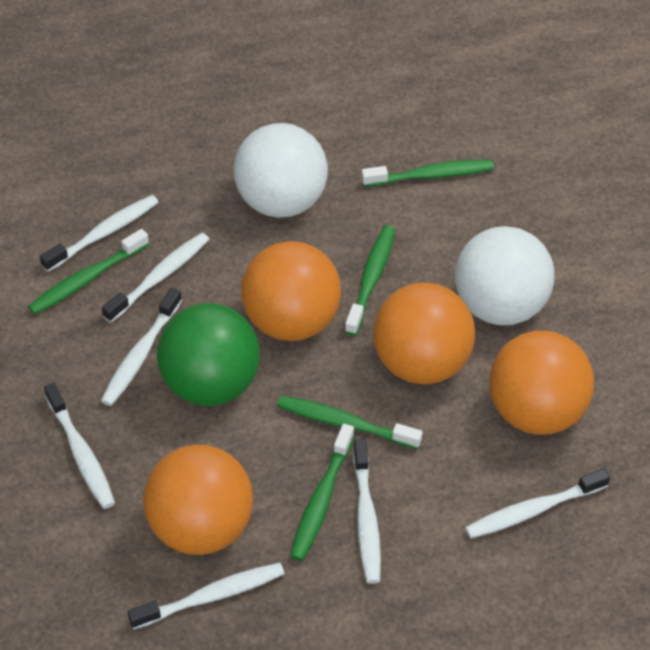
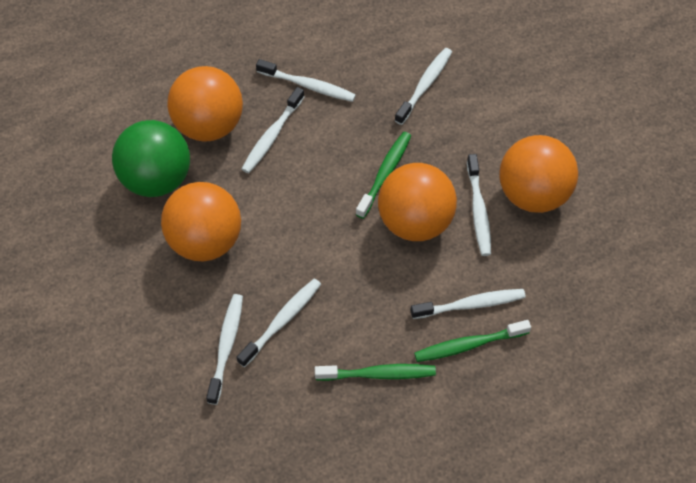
green toothbrush: [28,229,149,314] [277,396,423,449] [290,424,354,561] [345,225,395,336] [361,160,494,187] = 5 -> [315,364,436,381] [355,132,411,219] [414,320,531,362] = 3
white ball: [234,123,328,218] [455,226,555,325] = 2 -> none = 0

